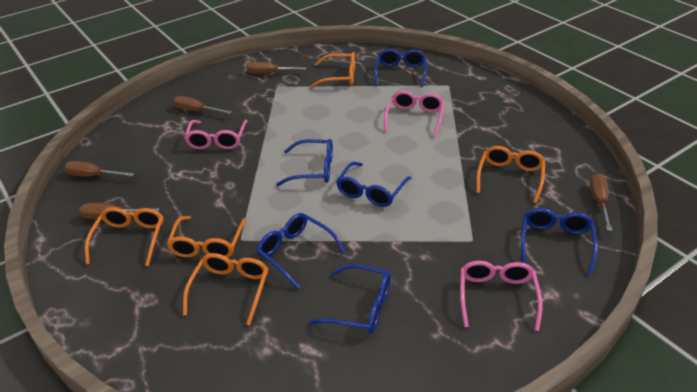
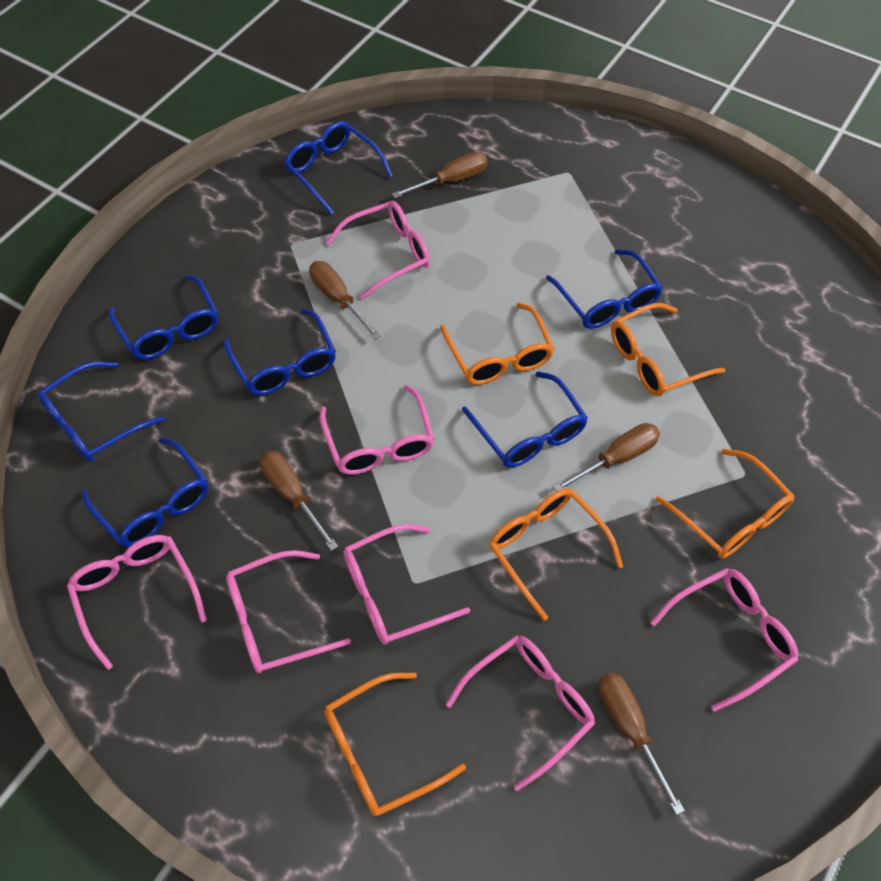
blue glasses: [256,213,346,289] [276,139,333,186] [309,264,391,333] [336,162,411,207] [375,49,427,87] [521,208,598,274] = 6 -> [37,361,165,462] [82,438,208,547] [108,275,218,360] [224,309,336,396] [284,121,393,215] [462,371,588,467] [546,249,663,329] = 7
pink glasses: [184,120,248,149] [384,91,444,137] [460,261,543,331] = 3 -> [67,535,207,670] [226,550,351,673] [320,385,434,475] [326,201,430,300] [344,524,470,645] [446,635,595,791] [650,568,798,712] = 7

